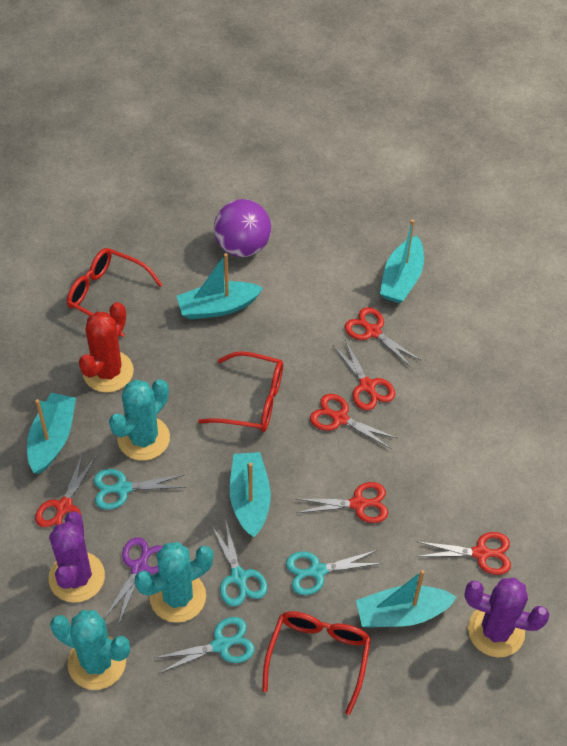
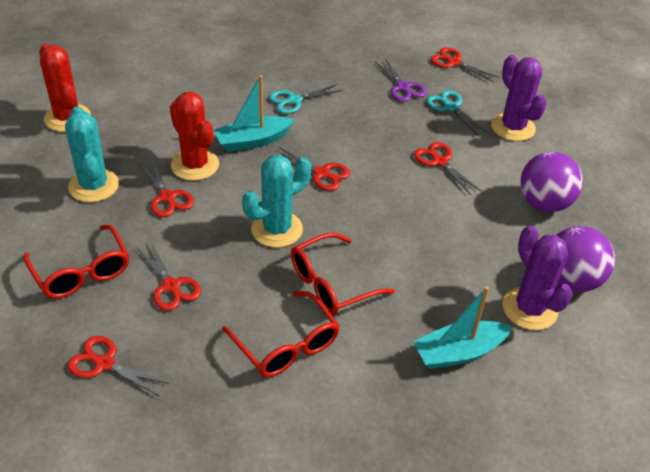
purple ball: [214,199,271,257] = 1 -> [520,152,583,212] [557,226,615,292] = 2
red cactus: [79,302,134,392] = 1 -> [39,44,91,132] [170,92,219,181] = 2
turquoise boat: [27,393,76,474] [177,253,263,319] [230,452,271,538] [356,570,457,628] [380,219,424,303] = 5 -> [214,75,295,152] [413,286,512,369] = 2
turquoise cactus: [50,610,130,690] [109,379,170,461] [135,542,213,623] = 3 -> [65,106,119,202] [242,155,311,248] = 2
turquoise scissors: [94,469,186,510] [155,617,255,673] [212,522,268,606] [286,550,382,595] = 4 -> [269,84,343,114] [427,90,488,136] = 2

